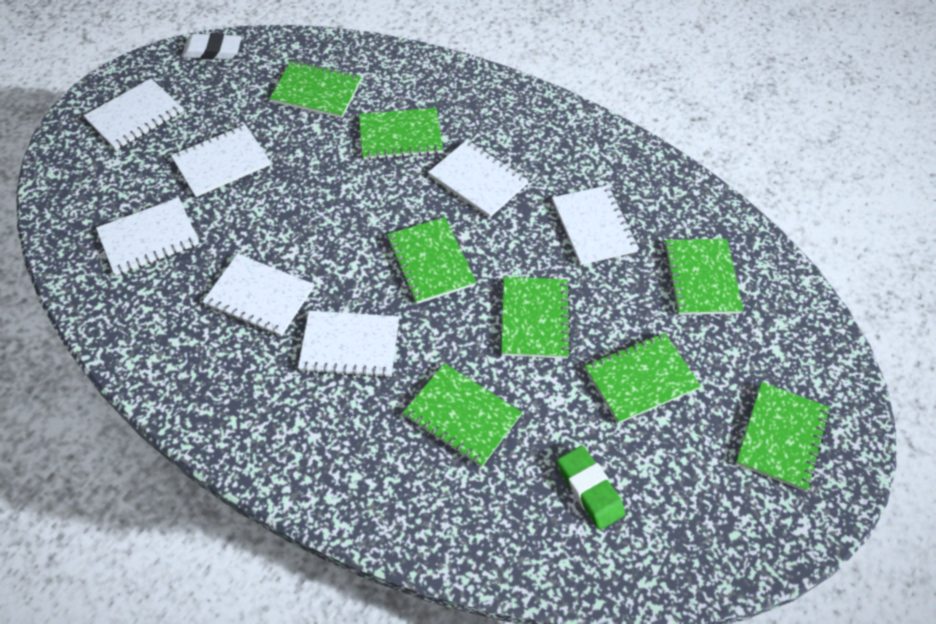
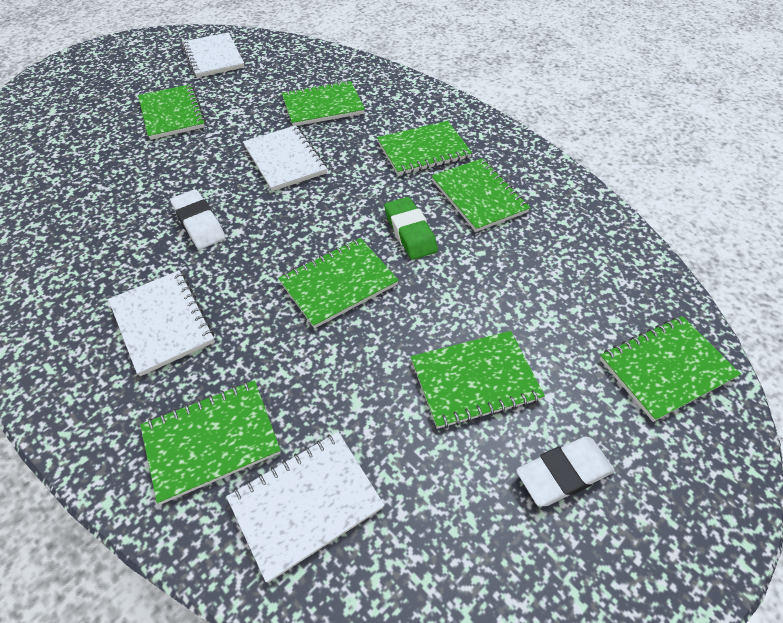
white eraser: [182,33,242,60] = 1 -> [170,189,225,249] [516,436,615,506] = 2
white notebook: [84,78,183,150] [96,197,199,276] [171,125,270,197] [202,254,314,337] [298,311,399,378] [428,140,529,218] [552,185,639,265] = 7 -> [108,270,215,376] [182,32,245,77] [226,432,385,583] [243,125,327,191] = 4

